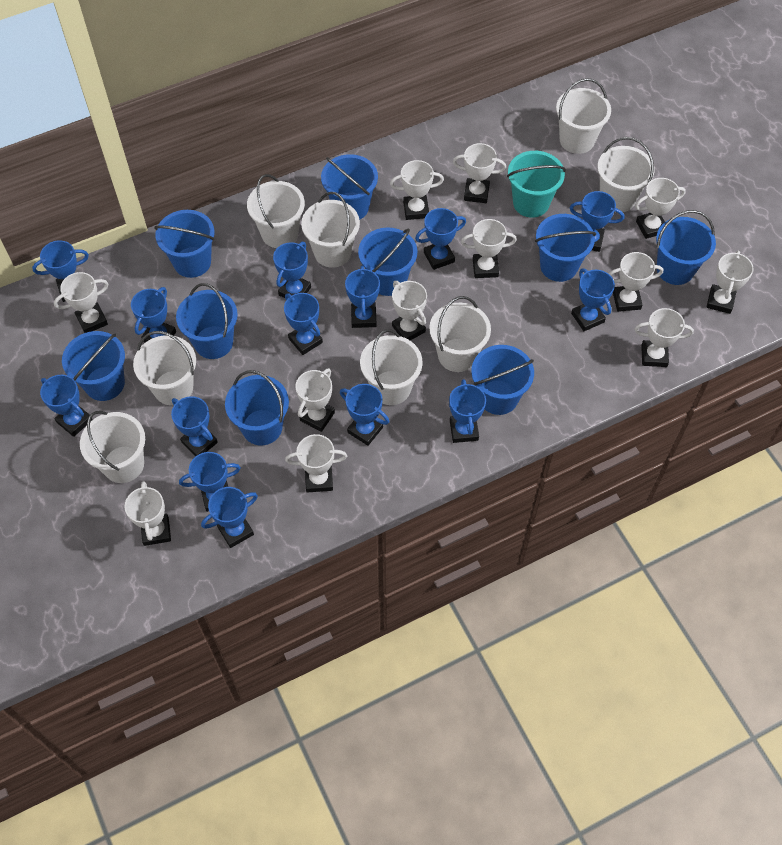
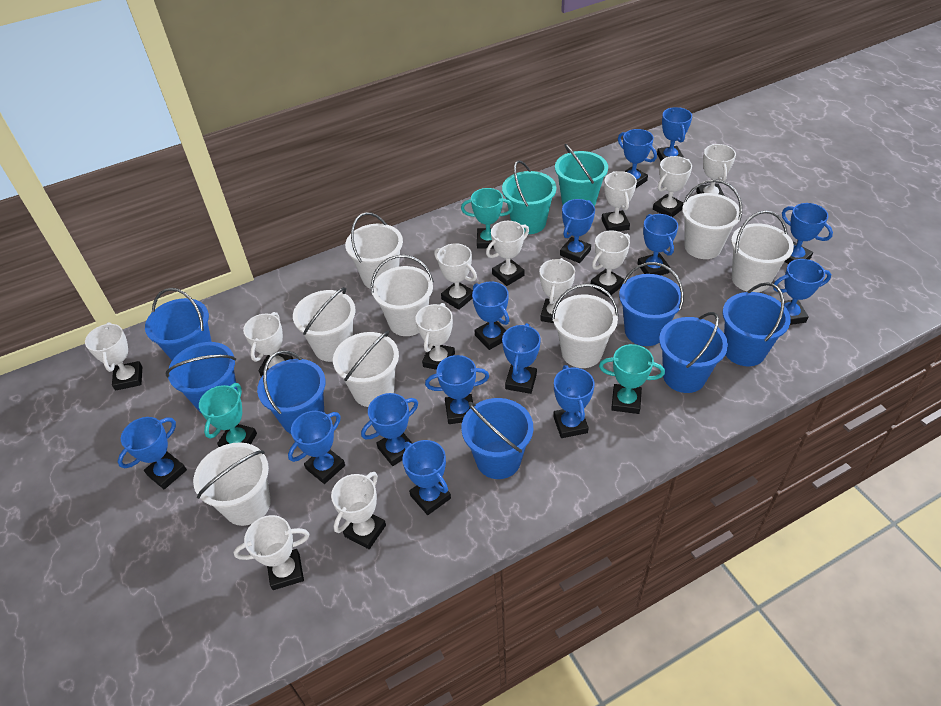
blue bucket: [62,331,125,401] [154,210,215,278] [176,283,238,359] [225,370,289,445] [321,154,378,220] [358,227,417,296] [471,345,534,415] [535,214,596,282] [656,210,716,285] = 9 -> [145,288,212,360] [165,342,237,414] [257,350,326,434] [461,398,533,479] [619,262,684,346] [659,312,728,393] [722,282,791,366] = 7
turquoise bucket: [507,151,566,218] = 1 -> [502,160,557,234] [555,144,608,207] = 2
turquoise trophy: none = 0 -> [199,383,257,447] [461,188,514,249] [599,344,665,414] = 3

